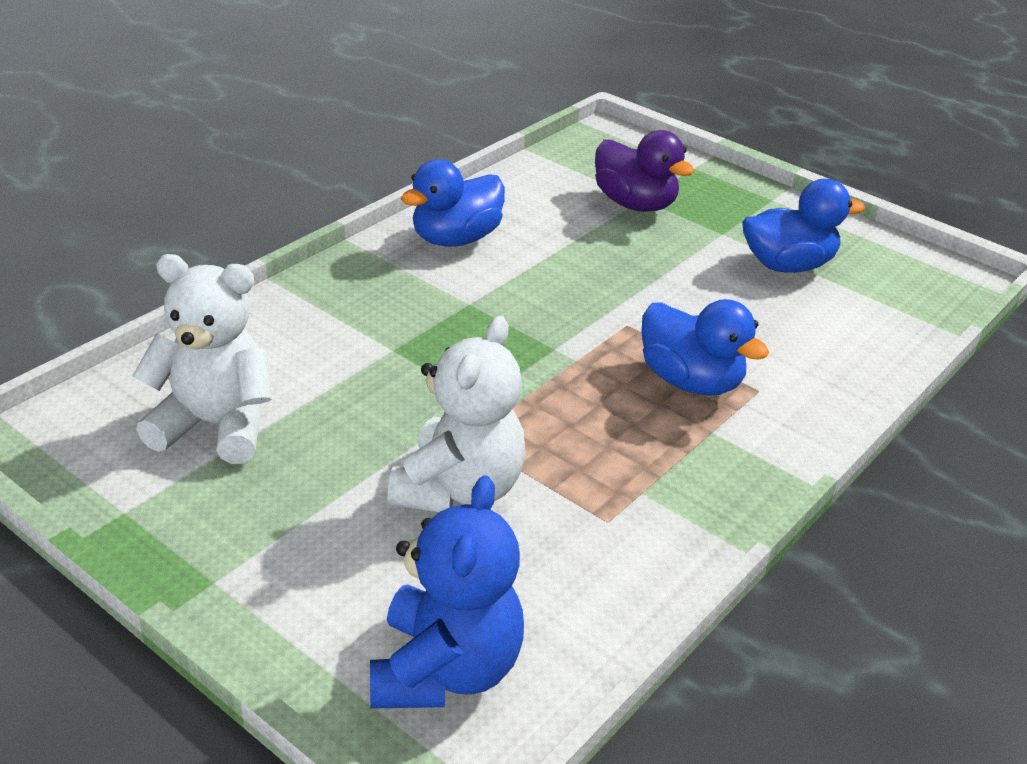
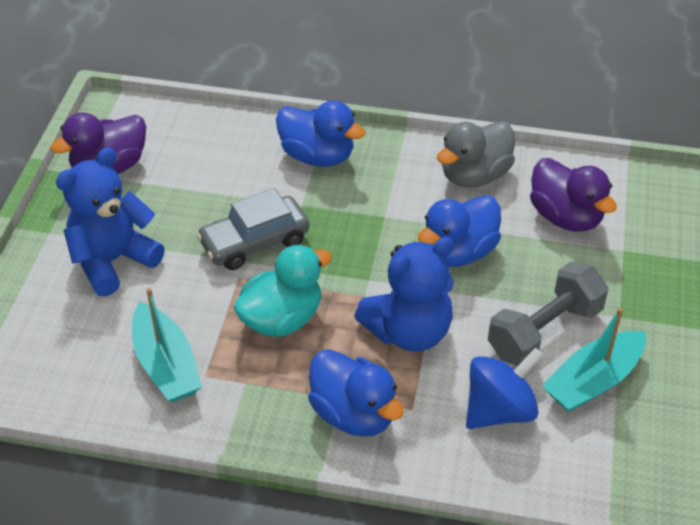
blue spinning top: none = 0 -> [466,348,543,429] = 1
blue teddy bear: [370,475,524,708] = 1 -> [56,147,165,297] [354,237,454,352] = 2
grey car: none = 0 -> [196,188,309,270] = 1
grey duck: none = 0 -> [437,121,515,188] = 1
grey dumbbell: none = 0 -> [488,262,608,366] = 1
purple duck: [595,130,695,212] = 1 -> [51,113,146,174] [530,158,617,232] = 2
turquoise boat: none = 0 -> [132,288,202,402] [542,307,646,412] = 2
turquoise duck: none = 0 -> [234,245,332,337] = 1
white teddy bear: [133,254,272,464] [387,316,526,512] = 2 -> none = 0

